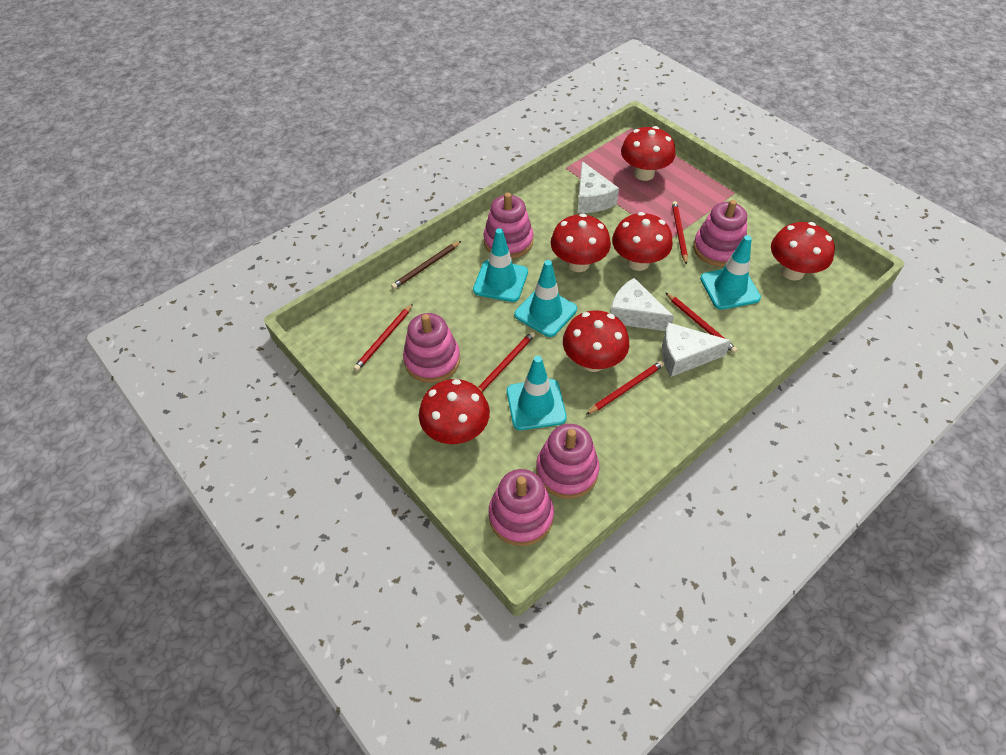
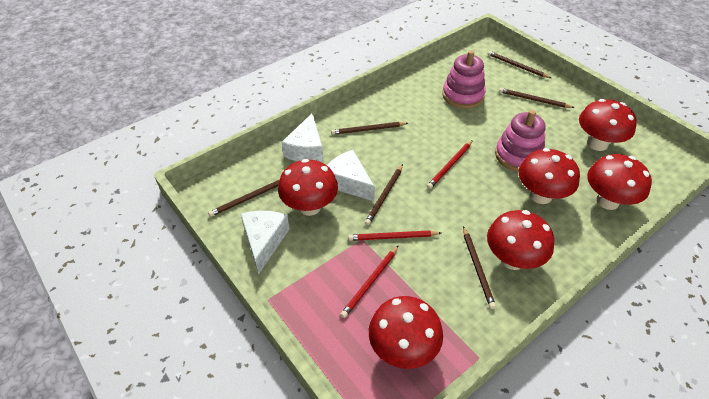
brown pencil: [391,241,461,289] = 1 -> [208,180,279,217] [331,122,408,135] [365,164,403,225] [463,226,496,309] [488,51,551,78] [499,88,575,108] = 6
pink stacking toy: [403,313,460,383] [483,192,533,259] [489,469,554,546] [536,424,600,499] [693,200,747,267] = 5 -> [442,51,486,109] [495,110,546,172] = 2
red pencil: [353,304,413,371] [478,331,535,392] [586,361,664,415] [665,292,738,353] [672,201,688,265] = 5 -> [340,245,399,318] [348,230,441,241] [427,140,473,189] = 3
turquoise traffic cone: [473,228,528,302] [507,356,567,430] [514,260,577,337] [700,235,761,310] = 4 -> none = 0

